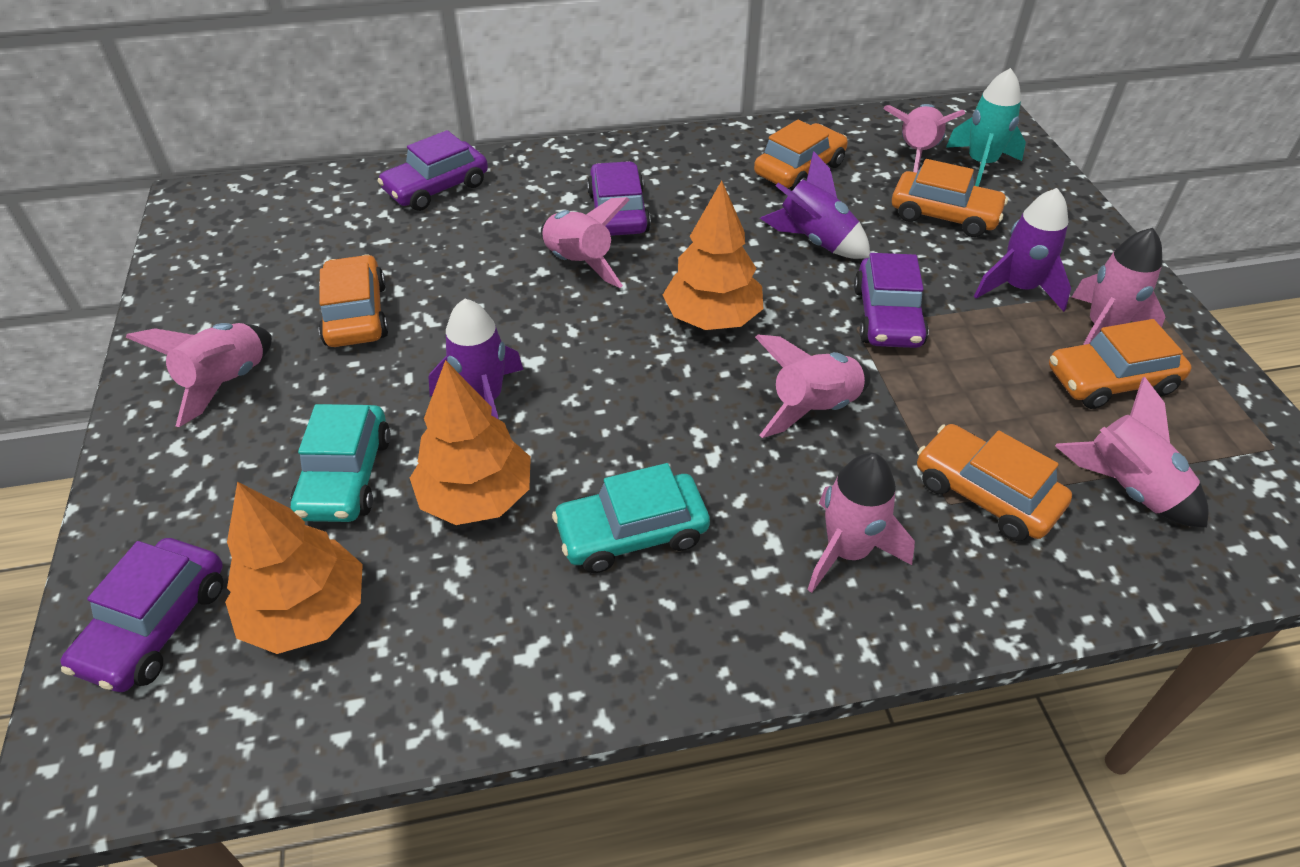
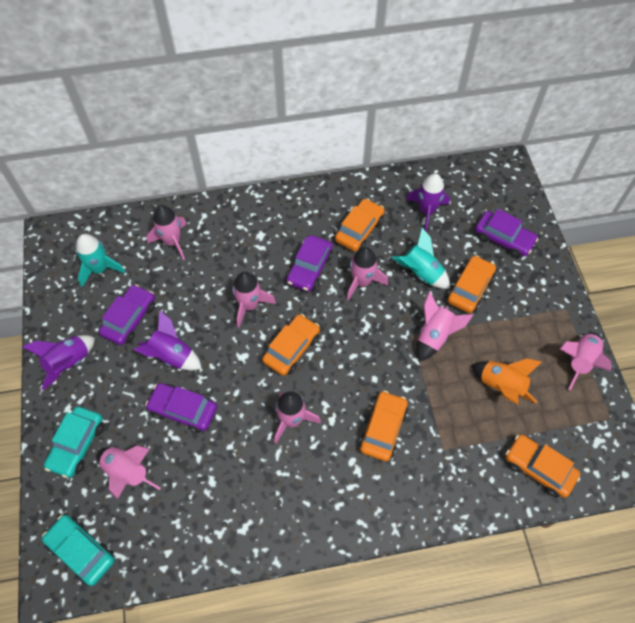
orange rocket: none = 0 -> [471,358,542,404] = 1
orange tree: [225,482,363,654] [410,360,531,525] [663,181,764,330] = 3 -> none = 0
turquoise rocket: [946,68,1026,187] = 1 -> [76,234,126,287] [391,228,450,289] = 2

